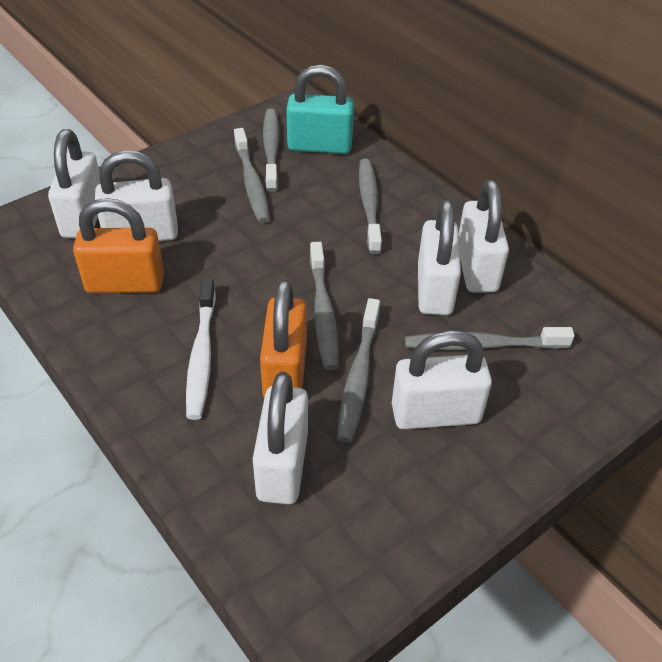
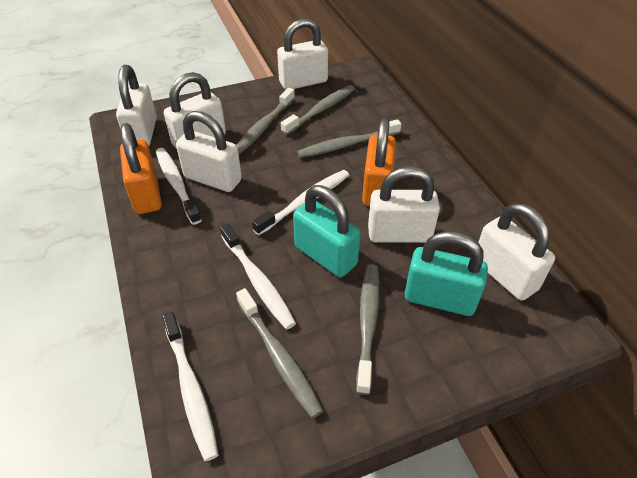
grey toothbrush: [234,128,270,223] [263,109,280,192] [310,242,339,370] [337,298,380,442] [359,159,382,254] [405,327,575,350] = 6 -> [236,88,295,154] [236,288,323,418] [281,85,355,135] [297,119,401,158] [356,264,379,395] = 5
turquoise padlock: [286,65,354,154] = 1 -> [293,185,360,277] [405,231,488,316] = 2
white toothbrush: [186,279,216,420] = 1 -> [156,148,202,225] [162,312,219,461] [220,224,296,329] [252,170,349,235] = 4

